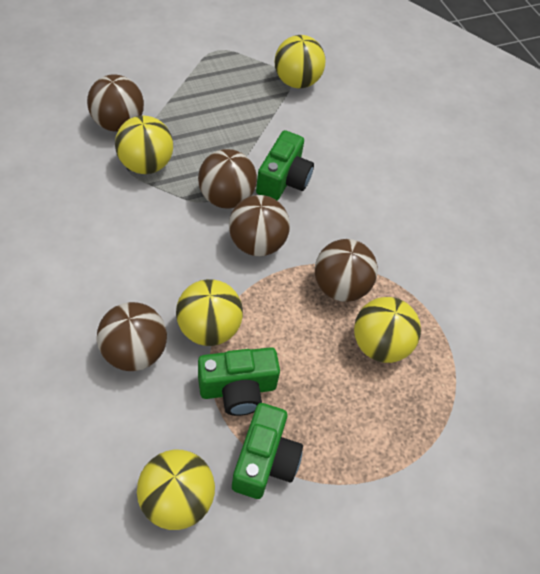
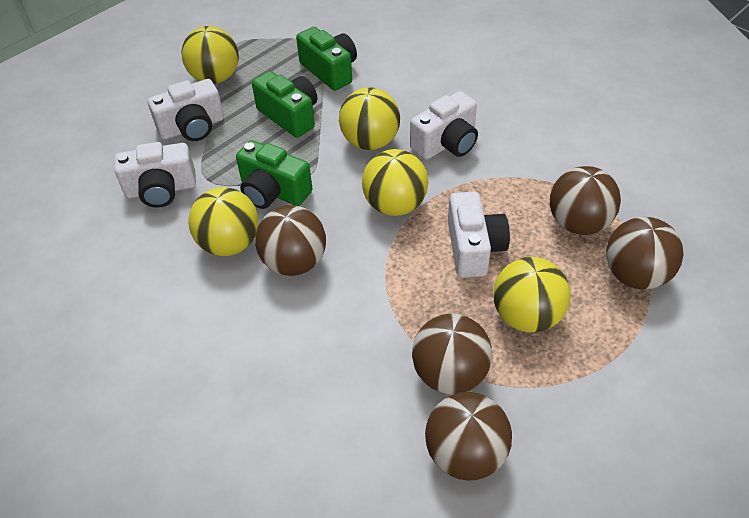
white camera: none = 0 -> [114,142,196,208] [148,79,224,141] [410,91,478,160] [448,191,510,278] = 4

